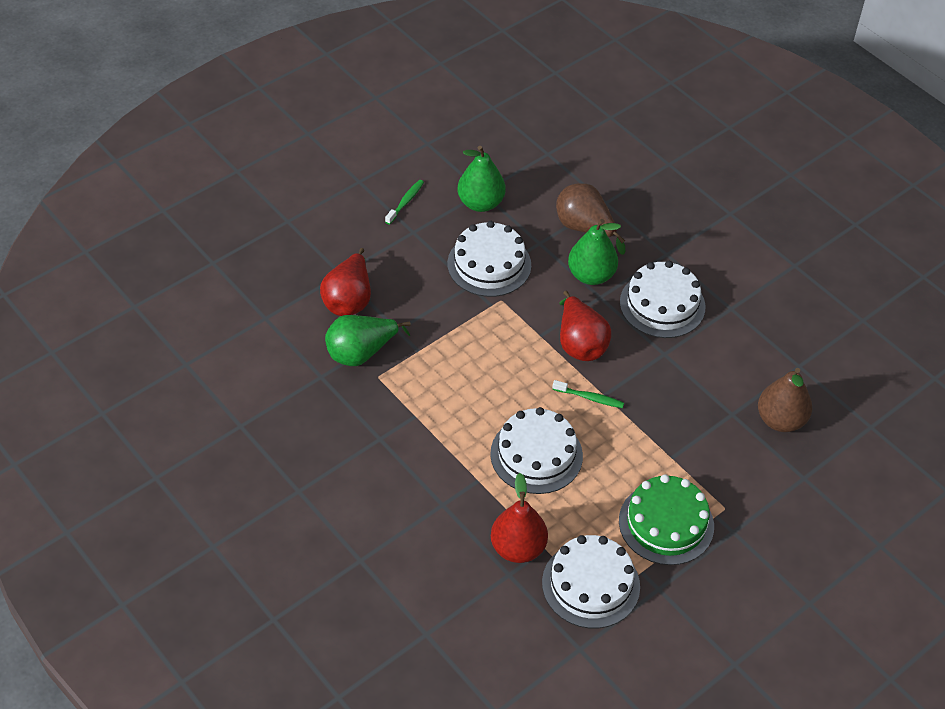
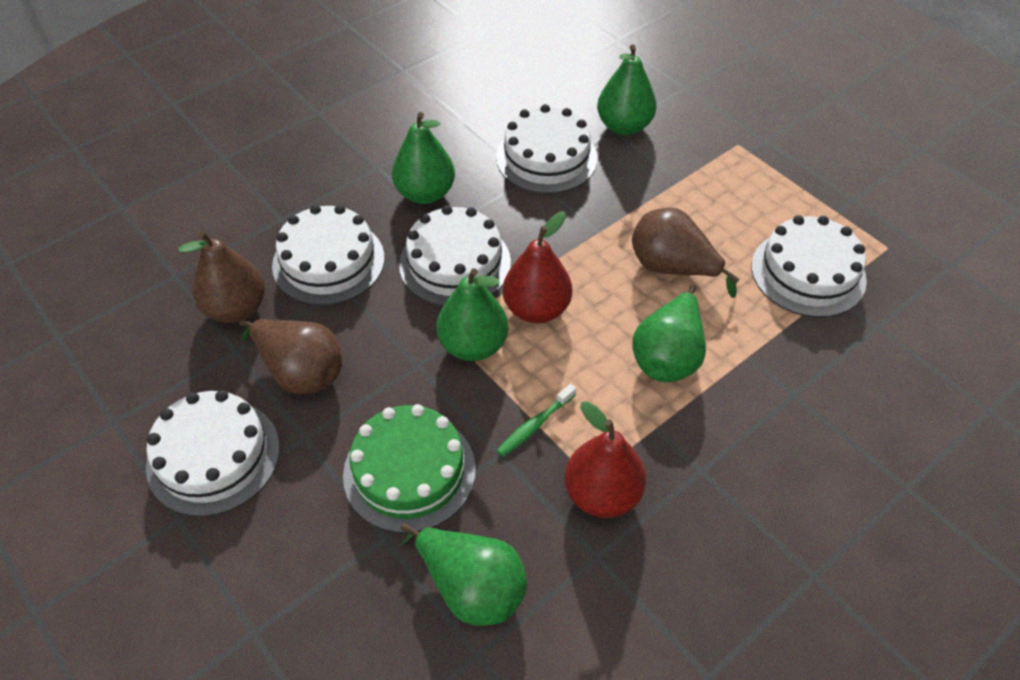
brown pear: [556,183,625,255] [758,368,812,432] = 2 -> [178,231,265,323] [239,319,342,394] [632,207,740,298] = 3
green pear: [325,315,411,366] [458,146,506,212] [568,219,621,285] = 3 -> [392,112,455,204] [401,523,527,626] [436,268,508,361] [597,45,657,135] [632,285,706,382] = 5
green toothbrush: [385,180,424,225] [552,380,624,408] = 2 -> [497,384,576,456] = 1
red pear: [320,248,371,316] [491,473,548,563] [559,291,611,361] = 3 -> [503,211,572,323] [565,401,646,518] = 2
white cake: [447,221,531,297] [490,407,583,494] [542,535,640,629] [620,261,706,338] = 4 -> [146,390,280,517] [272,205,385,305] [399,205,511,306] [496,104,597,194] [751,215,867,317] = 5

